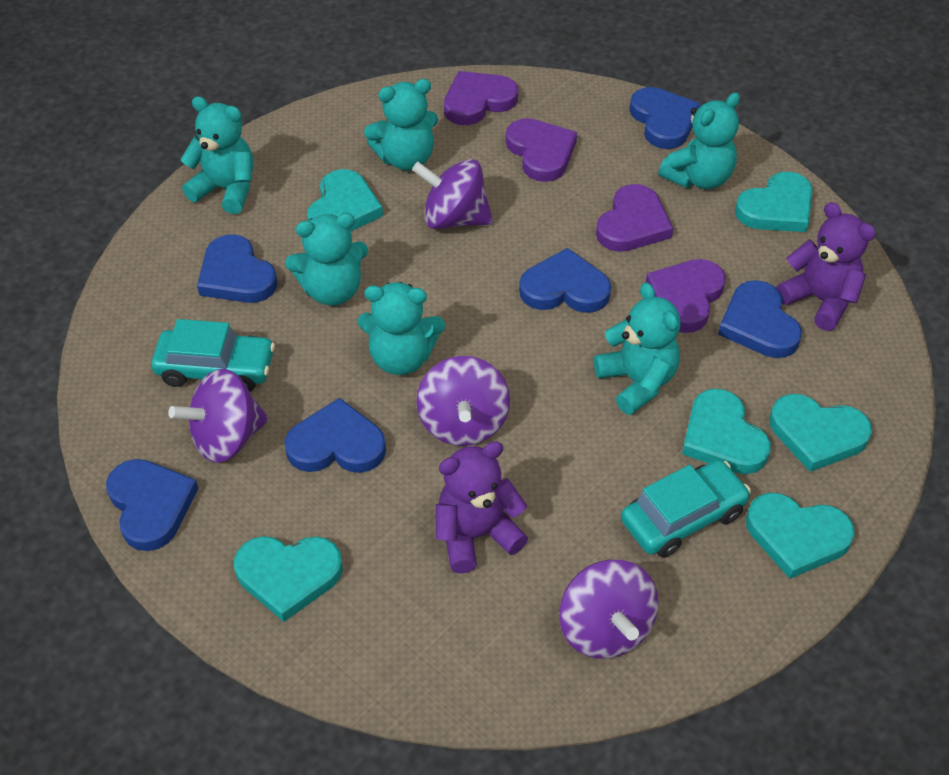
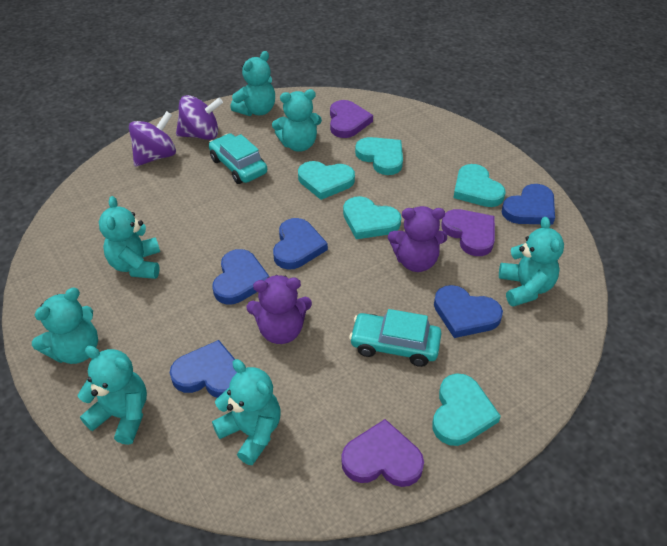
blue heart: [106,459,198,551] [197,234,277,303] [285,398,386,473] [519,248,611,313] [630,87,701,149] [718,280,802,358] = 6 -> [170,340,237,398] [212,249,270,305] [273,218,328,270] [434,285,503,338] [502,184,555,225] = 5
purple heart: [444,71,518,125] [506,118,577,182] [596,184,673,252] [645,259,726,333] = 4 -> [330,100,373,138] [341,419,424,487] [441,209,495,256] = 3
purple spinning top: [168,369,269,463] [412,159,493,229] [416,356,510,446] [559,560,658,658] = 4 -> [129,111,176,166] [176,95,223,140] = 2
turquoise heart: [234,536,343,622] [307,169,383,231] [682,389,771,474] [735,172,813,232] [746,493,855,579] [769,394,872,472] = 6 -> [298,161,355,200] [343,196,401,239] [355,137,403,175] [432,373,501,446] [453,164,505,207] = 5
turquoise teddy bear: [180,96,253,214] [285,213,368,306] [358,282,445,375] [364,79,438,170] [594,282,681,415] [658,92,740,189] = 6 -> [32,288,98,364] [78,346,147,445] [99,196,160,279] [212,359,280,465] [230,51,275,116] [272,89,322,152] [499,217,564,307] = 7

